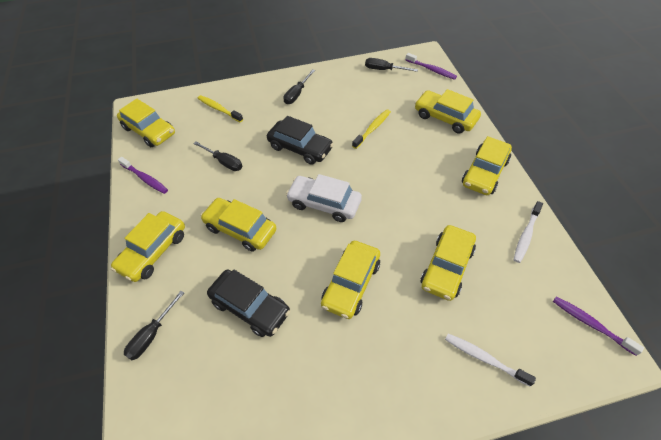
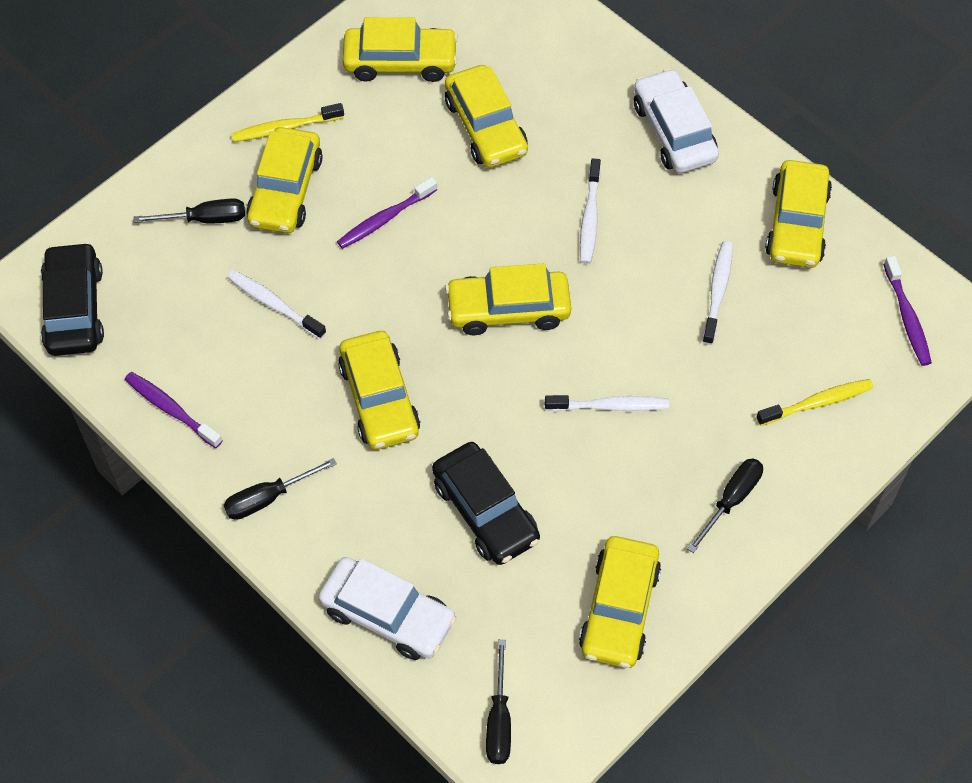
white car: [286,174,362,222] = 1 -> [319,557,457,660] [634,68,719,173] = 2
white toothbrush: [445,334,536,387] [514,201,543,263] = 2 -> [227,270,326,339] [545,395,669,411] [580,158,601,264] [702,241,733,345] = 4

